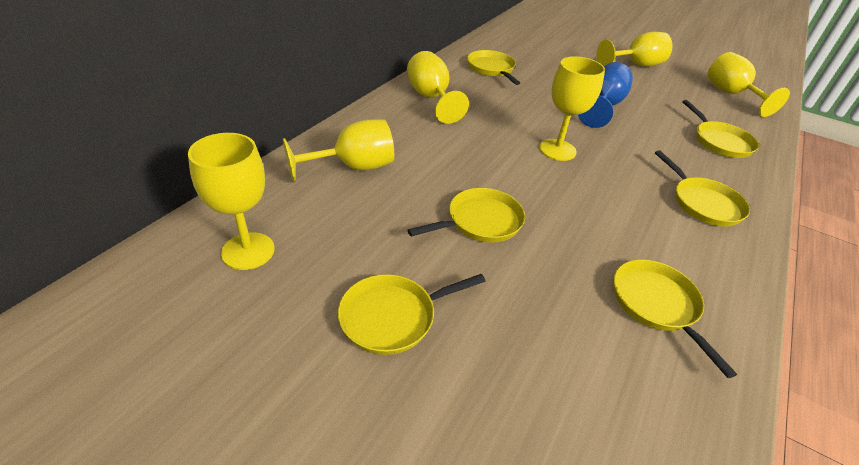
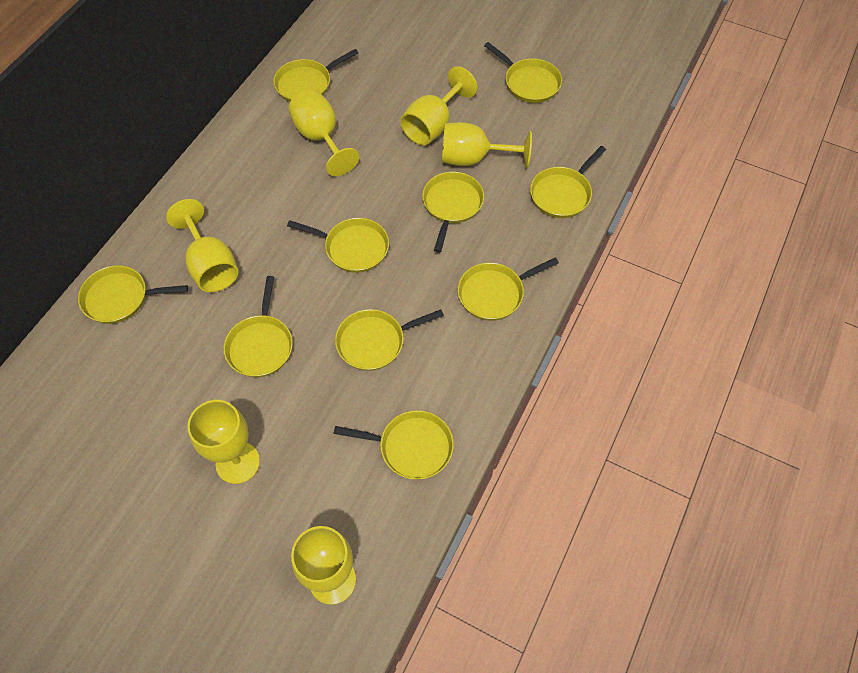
blue goblet: [578,62,633,128] = 1 -> none = 0
yellow pan: [338,274,486,355] [407,188,525,242] [467,50,520,85] [614,259,737,378] [655,150,750,227] [682,100,759,158] = 6 -> [78,265,188,324] [224,276,293,377] [273,49,358,102] [287,218,389,273] [334,410,454,480] [335,309,444,371] [422,171,484,253] [458,257,559,321] [484,42,562,103] [530,146,606,218] = 10

